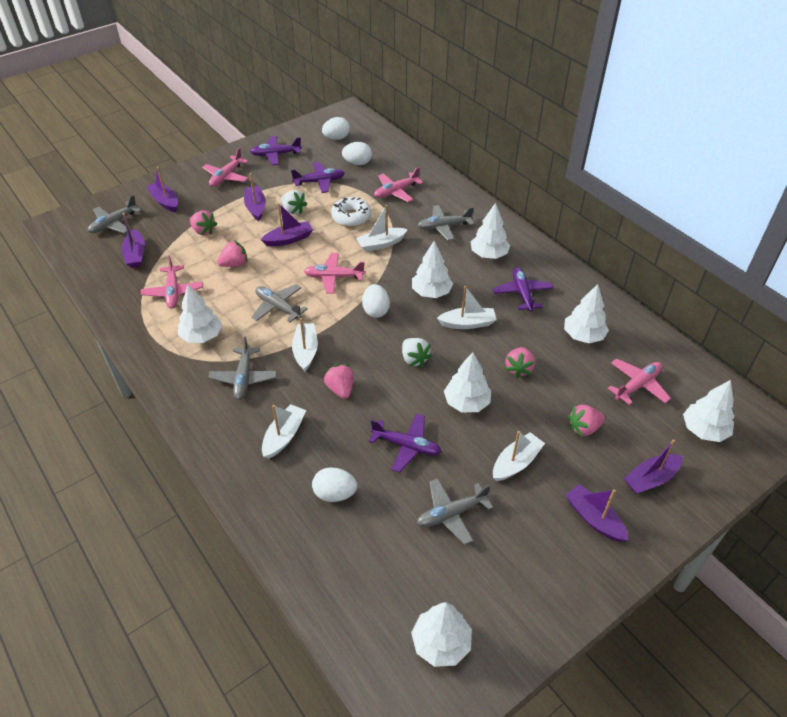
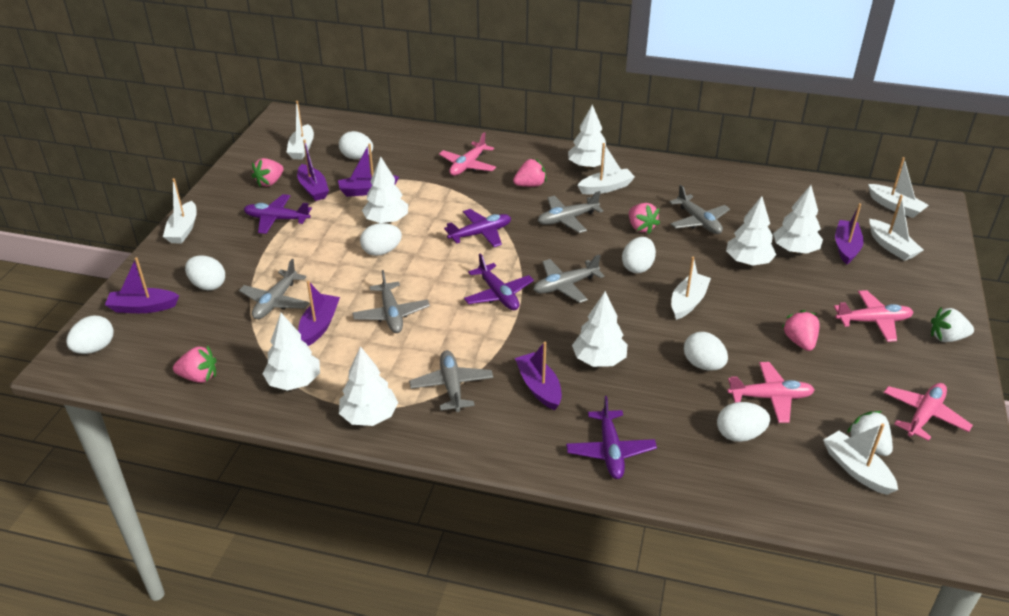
grey plane: [88,195,141,234] [208,337,277,400] [251,284,308,322] [417,205,474,241] [417,478,493,545] = 5 -> [239,259,309,319] [352,270,430,333] [409,350,493,412] [533,254,604,303] [538,191,603,233] [669,185,730,234] = 6
pink plane: [141,256,203,308] [202,148,249,187] [304,253,365,294] [374,167,423,202] [608,358,671,405] = 5 -> [439,132,496,176] [728,362,815,423] [834,290,913,342] [884,383,973,441] = 4
white boat: [262,404,306,459] [292,318,318,371] [356,205,408,252] [437,286,497,329] [493,431,545,481] = 5 -> [163,178,197,244] [287,101,314,159] [577,143,635,194] [671,257,711,320] [823,423,898,495] [868,157,929,218] [869,195,924,261] = 7
white donut: [331,197,371,227] = 1 -> none = 0
white egg: [312,467,357,502] [322,117,350,140] [342,142,372,165] [362,284,390,318] = 4 -> [66,316,114,354] [185,255,225,290] [339,131,373,159] [360,223,402,256] [622,237,656,273] [684,332,728,371] [717,402,770,442] = 7

